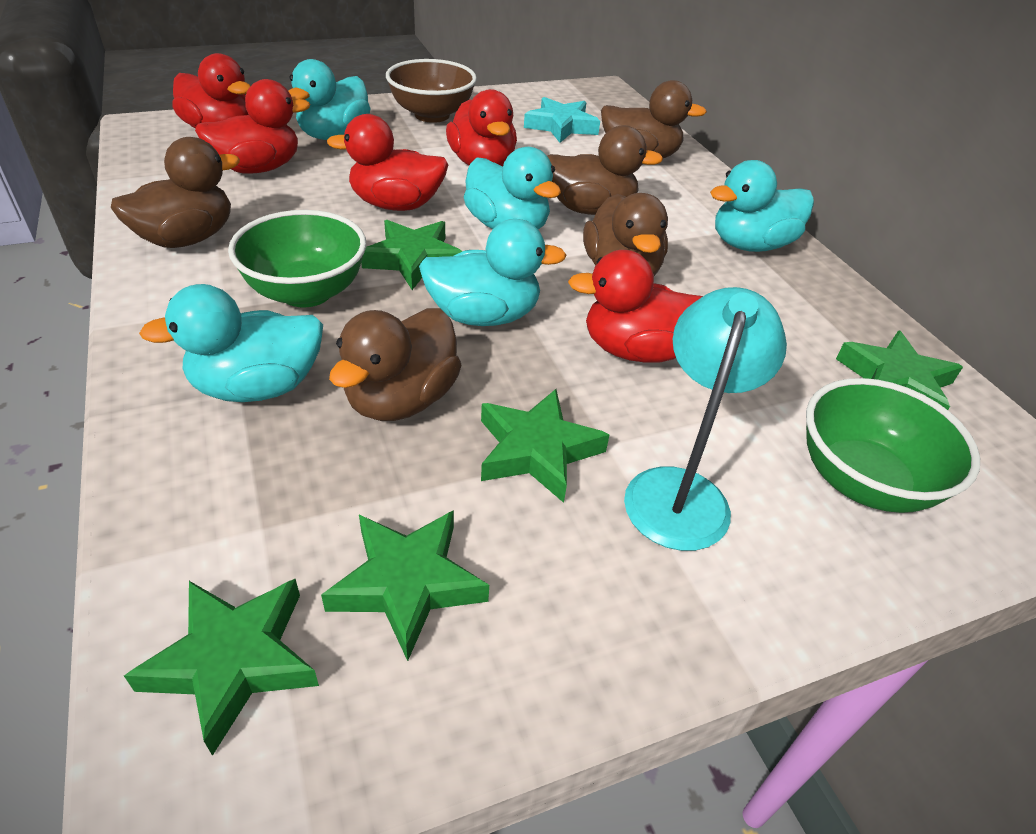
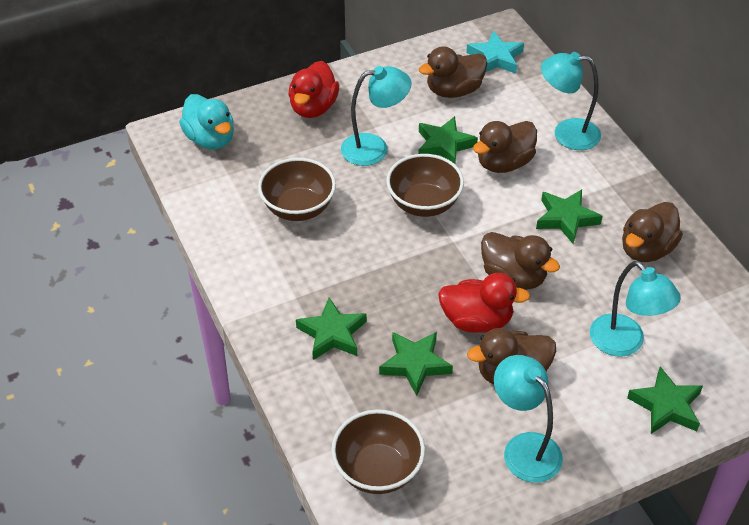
brown bowl: [386,59,477,123] = 1 -> [258,158,336,221] [331,409,425,494] [386,154,464,217] = 3
green bowl: [228,210,366,308] [806,378,980,513] = 2 -> none = 0
red duck: [172,53,251,129] [195,79,310,174] [327,114,448,211] [446,89,517,166] [568,250,703,363] = 5 -> [288,61,339,118] [438,273,530,333] = 2
turquoise duck: [139,284,323,402] [288,59,371,140] [419,219,567,326] [464,147,561,229] [710,160,814,252] = 5 -> [179,94,234,149] = 1
turquoise lamp: [624,287,787,551] = 1 -> [341,66,411,166] [494,355,563,483] [541,52,601,150] [590,261,681,356] = 4

